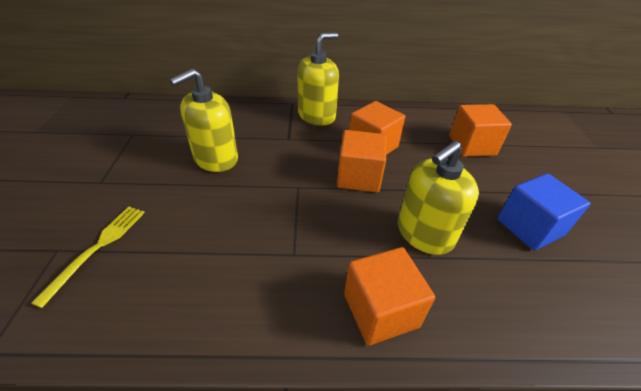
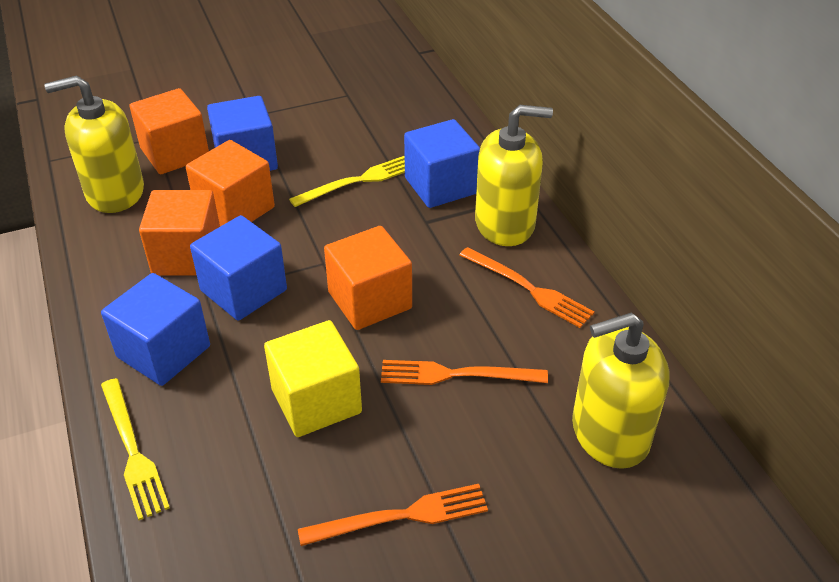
blue cube: [497,174,591,251] = 1 -> [101,273,210,386] [190,215,287,321] [207,96,278,171] [404,119,480,208] = 4
orange fork: none = 0 -> [298,484,488,546] [381,360,548,385] [460,247,595,328] = 3
yellow cube: none = 0 -> [264,320,362,437] = 1
yellow fork: [31,206,145,308] = 1 -> [101,378,170,520] [289,156,405,207] = 2

